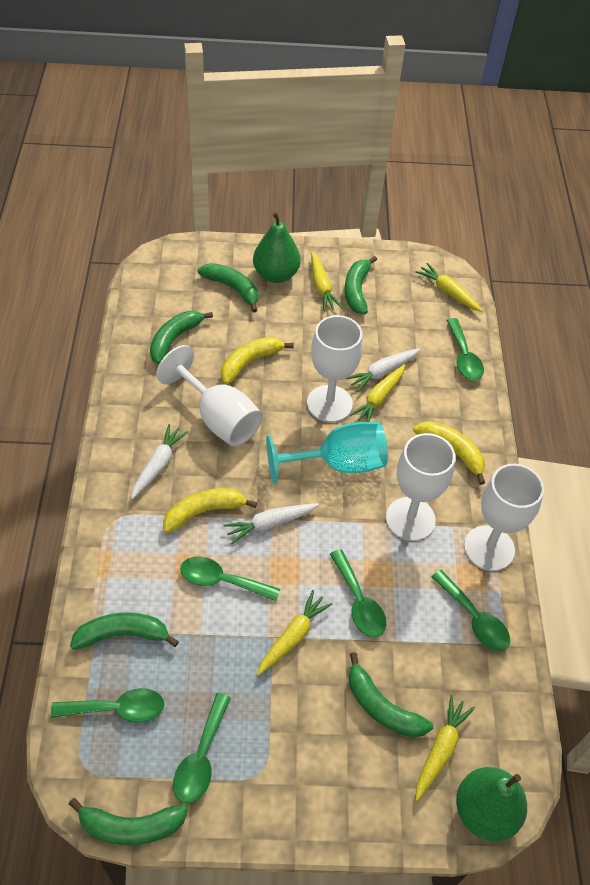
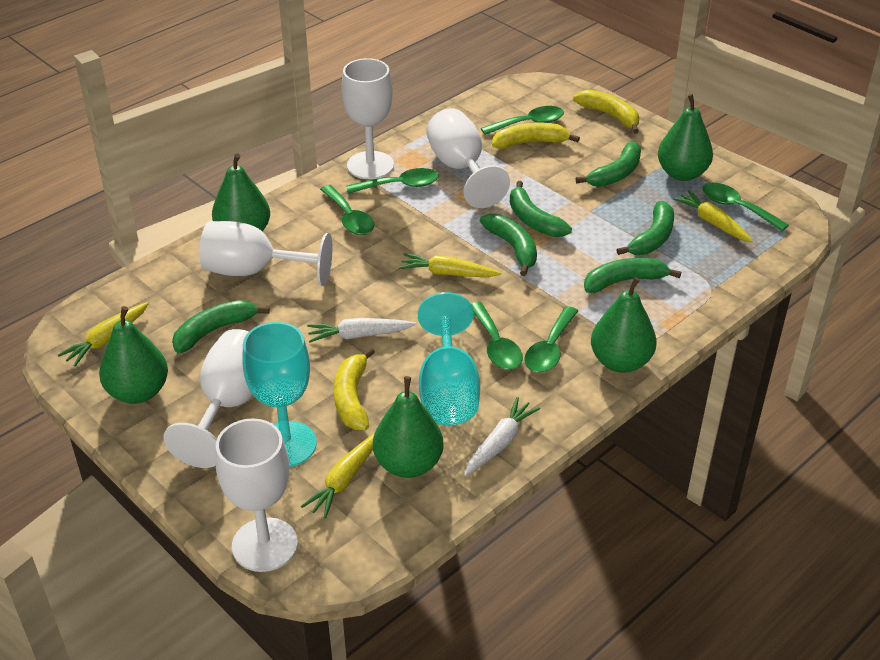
green pear: [253,212,301,283] [456,767,527,842] = 2 -> [99,306,168,404] [212,154,270,232] [373,376,444,478] [591,277,656,373] [658,94,713,181] = 5
turquoise goblet: [266,422,388,484] = 1 -> [242,322,317,467] [418,292,480,425] = 2
white carrot: [131,424,188,499] [223,503,319,544] [345,349,420,392] = 3 -> [307,318,416,342] [464,397,540,476] = 2
white goblet: [156,345,263,447] [307,315,363,422] [386,433,455,541] [464,464,544,571] = 4 -> [163,329,253,468] [199,221,333,286] [216,418,298,572] [341,58,394,179] [426,109,510,208] = 5
yellow carrot: [257,590,333,676] [311,252,343,311] [349,364,405,422] [415,263,483,312] [416,695,475,801] = 5 -> [58,302,149,367] [301,433,375,518] [399,253,501,277] [673,190,753,242] = 4

